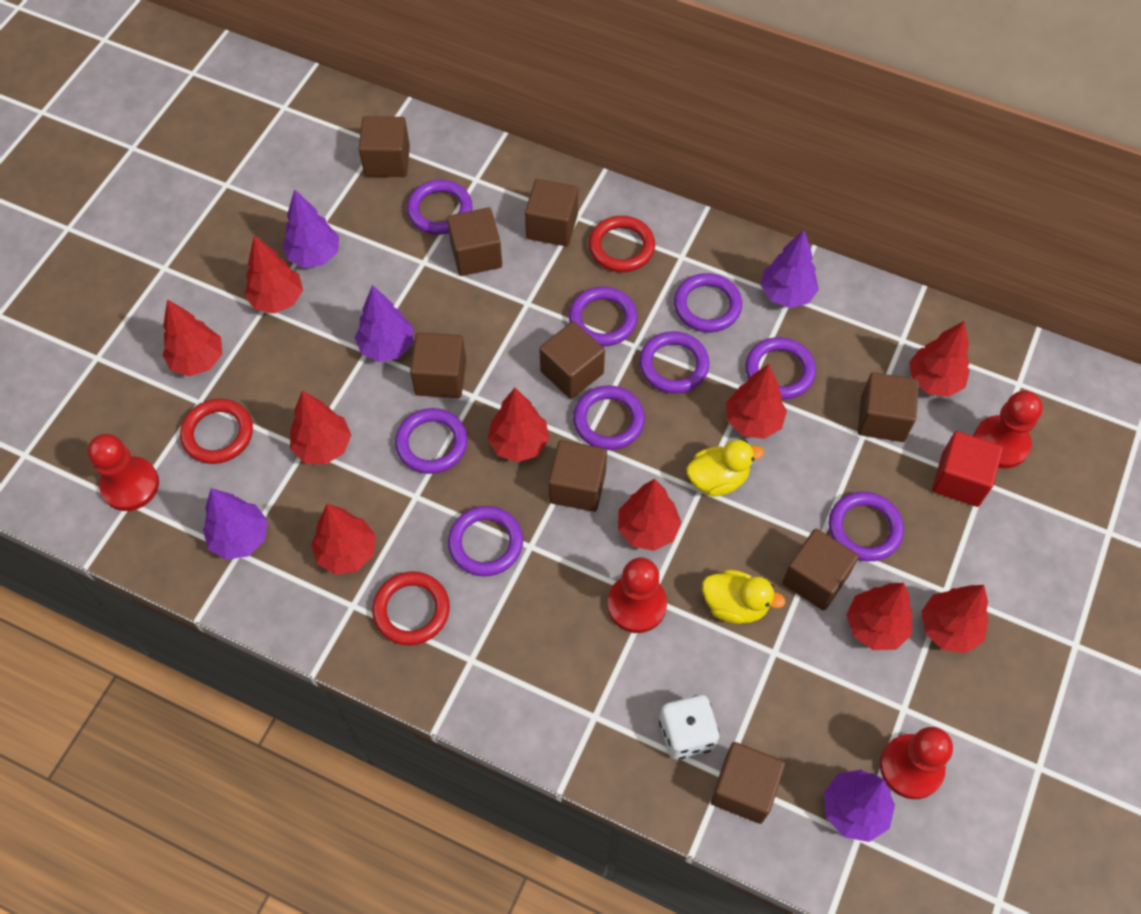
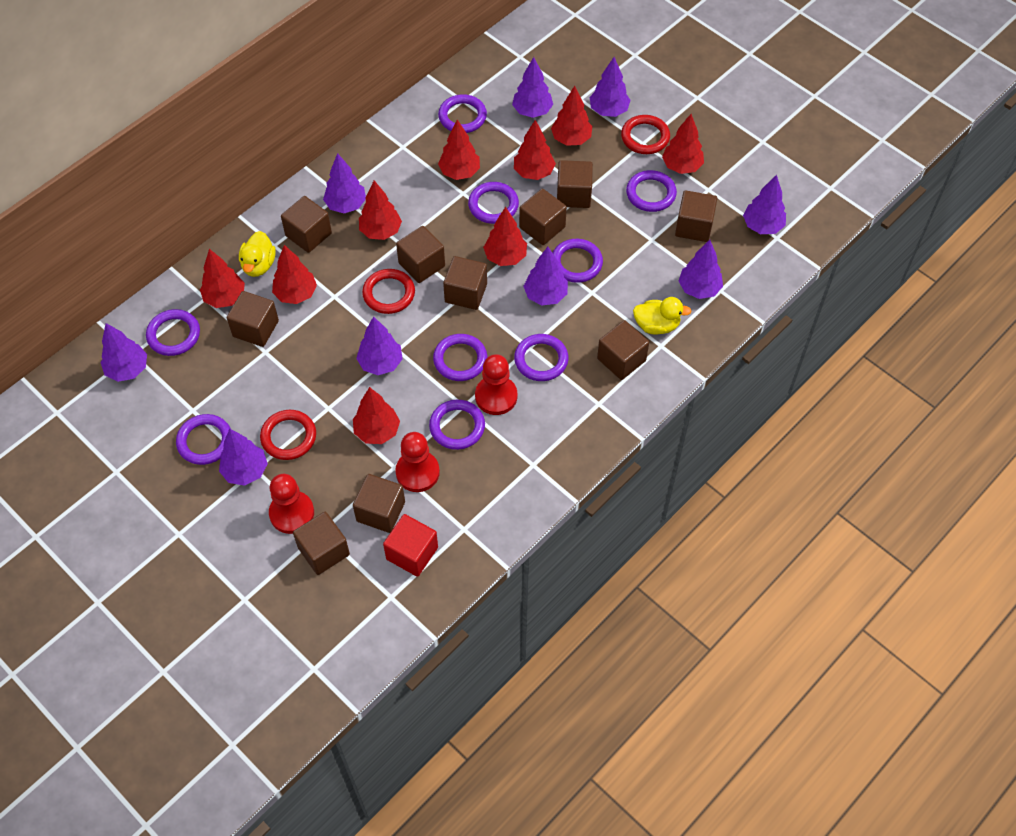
brown cube: [359,116,410,177] [410,333,466,398] [447,207,502,276] [525,179,578,246] [539,321,605,399] [549,440,607,512] [711,742,785,824] [782,529,859,611] [858,372,919,442] = 9 -> [227,291,279,347] [281,196,332,253] [293,512,350,575] [353,474,405,533] [396,226,445,283] [443,256,487,310] [519,189,567,245] [557,160,593,208] [597,320,649,380] [675,190,718,242] = 10
purple tree: [203,488,268,560] [282,189,339,268] [355,285,413,362] [760,230,819,308] [824,769,895,842] = 5 -> [101,323,147,382] [219,429,268,486] [323,153,366,213] [356,316,403,375] [512,57,553,118] [523,247,568,305] [590,57,630,117] [679,240,723,299] [743,175,786,234] = 9
red pawn: [87,434,159,511] [607,557,667,633] [880,727,953,799] [973,391,1043,468] = 4 -> [269,474,314,534] [395,432,440,492] [475,354,517,415] = 3
red tree: [162,299,222,376] [245,236,303,313] [290,391,351,464] [311,504,376,575] [487,388,549,462] [618,479,682,551] [726,364,787,439] [846,583,913,650] [909,321,970,397] [921,585,988,653] = 10 -> [200,249,245,308] [272,245,317,304] [353,387,400,444] [359,181,402,240] [438,119,480,180] [483,207,527,266] [514,120,556,180] [551,86,592,146] [662,114,704,174] = 9
white dice: [659,695,719,759] = 1 -> none = 0

